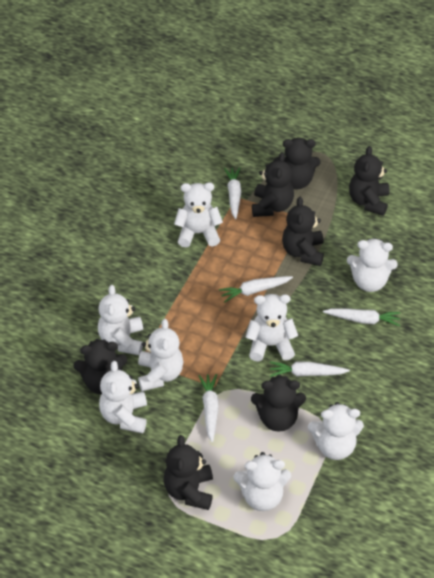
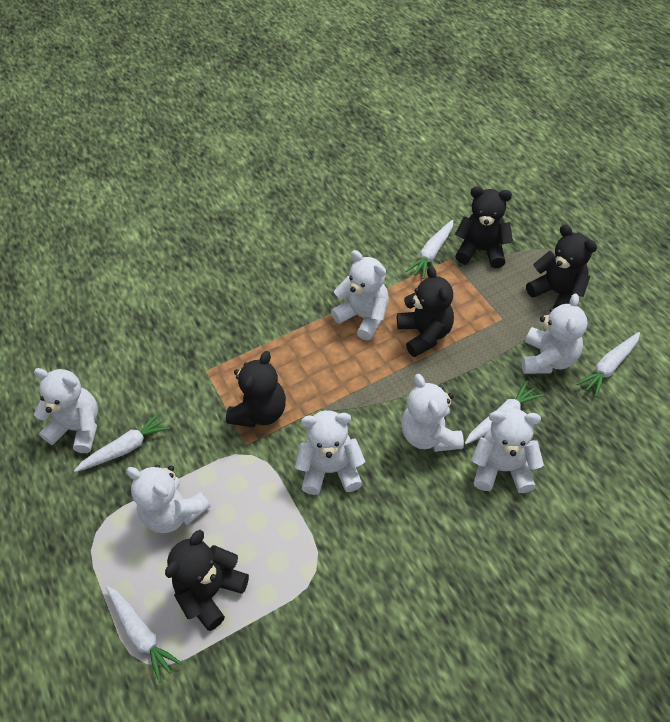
black teddy bear: [73,339,127,395] [164,435,213,510] [251,374,306,432] [252,152,294,217] [273,138,320,190] [282,197,324,266] [349,146,390,216] = 7 -> [165,530,249,631] [226,351,286,427] [397,266,454,357] [455,186,513,268] [526,225,597,309] = 5
white teddy bear: [98,285,143,355] [99,361,147,433] [138,319,183,391] [174,182,223,247] [234,452,291,511] [245,294,298,362] [308,402,364,460] [347,239,398,292] = 8 -> [34,368,98,453] [126,465,211,533] [295,410,365,495] [331,250,389,341] [401,374,464,452] [471,408,544,493] [522,294,587,374] = 7

